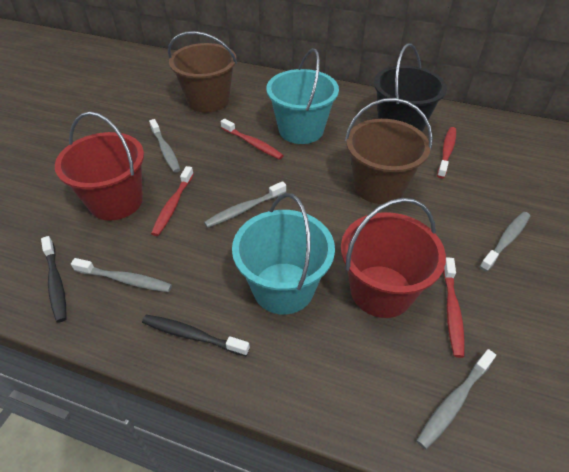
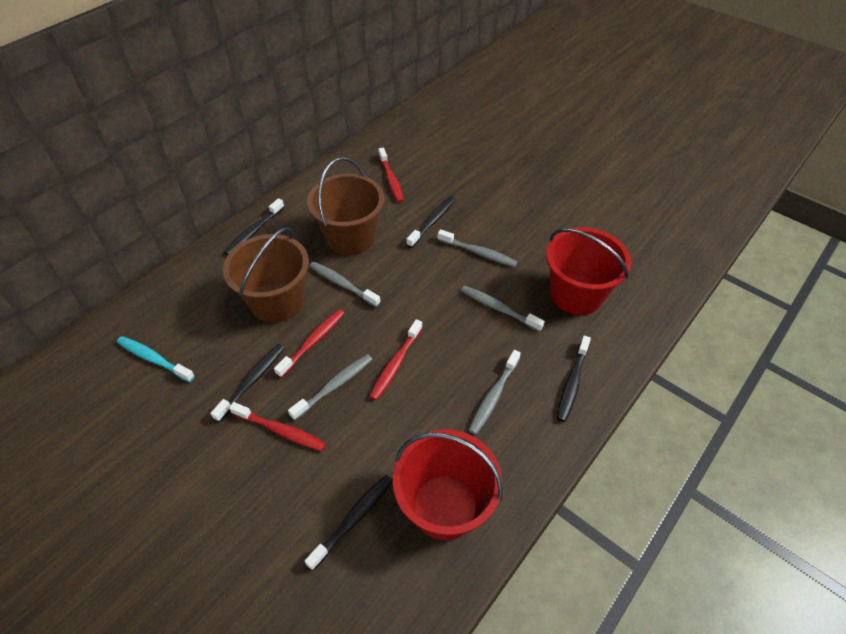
black bucket: [374,43,447,132] = 1 -> none = 0
black toothbrush: [41,236,67,323] [142,315,250,356] = 2 -> [210,344,284,422] [224,198,284,255] [304,475,393,571] [406,196,456,248] [557,336,591,422] = 5
turquoise bucket: [232,193,335,314] [266,48,339,144] = 2 -> none = 0
turquoise toothbrush: none = 0 -> [117,336,195,382] = 1

